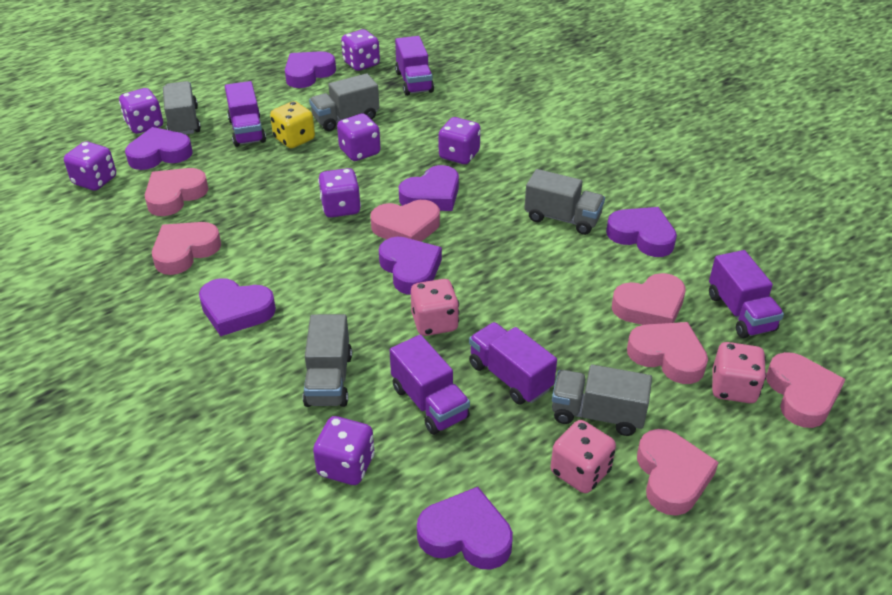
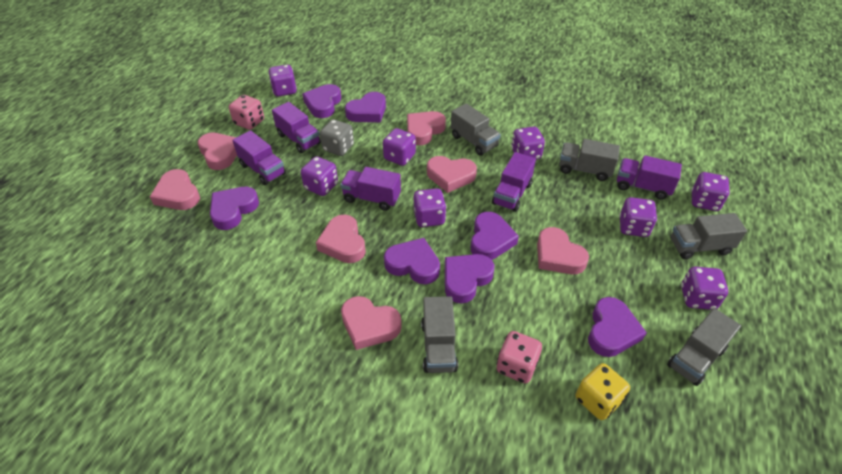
grey dice: none = 0 -> [320,120,354,156] = 1
pink dice: [411,279,459,336] [551,420,616,493] [712,342,766,403] = 3 -> [229,95,264,130] [496,331,542,383] = 2
purple dice: [64,141,116,191] [119,88,163,134] [313,416,375,485] [318,168,361,218] [337,113,381,161] [341,29,380,71] [439,117,481,164] = 7 -> [268,65,297,96] [301,156,338,196] [383,128,416,166] [414,188,446,227] [511,126,545,160] [619,197,657,237] [681,267,728,310] [691,172,730,211] = 8

